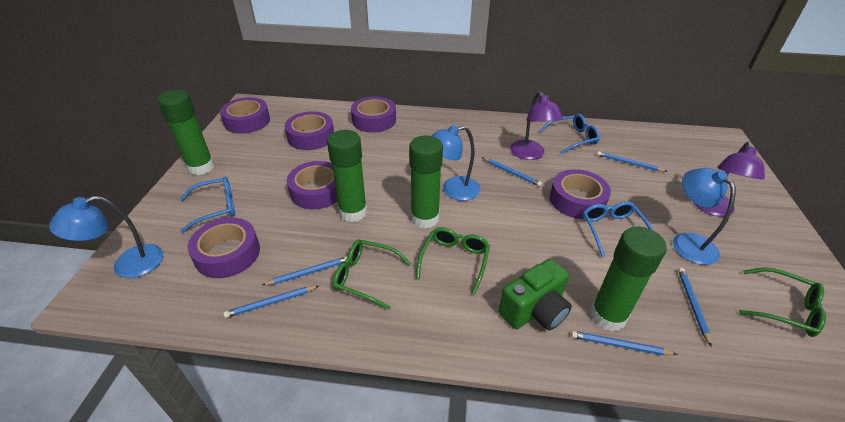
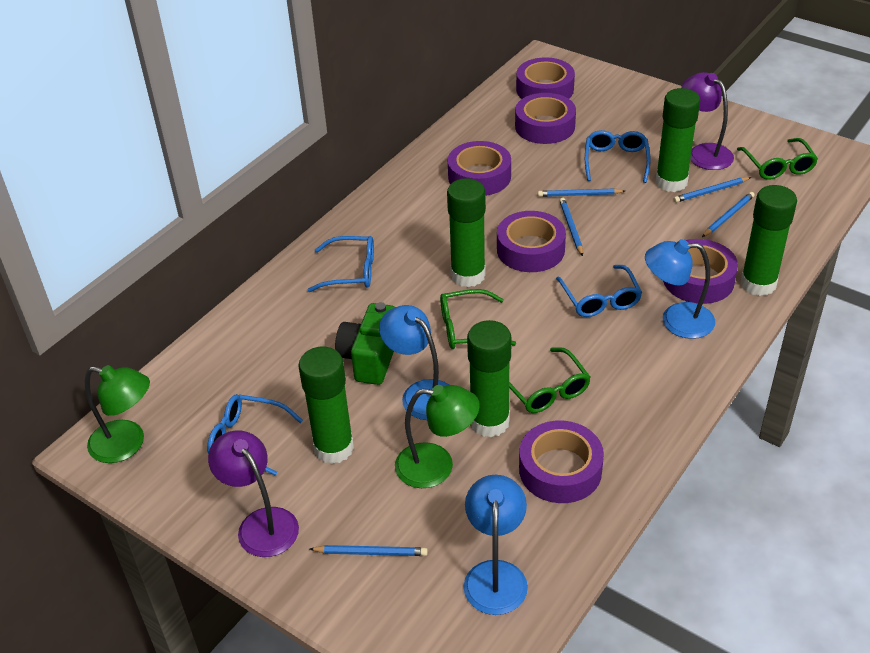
blue glasses: [180,177,235,233] [539,114,600,154] [582,201,653,257] = 3 -> [207,394,303,476] [308,236,374,292] [556,265,642,317] [585,130,651,183] = 4
blue pencil: [223,286,319,318] [262,256,348,285] [482,157,542,187] [571,331,677,355] [597,151,668,172] [678,268,712,346] = 6 -> [310,545,428,556] [538,189,625,197] [559,198,583,256] [673,177,751,203] [702,192,755,237] = 5
green glue stick: [158,90,214,175] [327,130,367,222] [409,136,443,228] [590,227,667,331] = 4 -> [298,347,354,464] [447,178,486,287] [467,320,512,437] [655,88,700,192] [740,185,797,296] = 5
green lamp: none = 0 -> [85,365,150,463] [395,385,480,488] = 2

